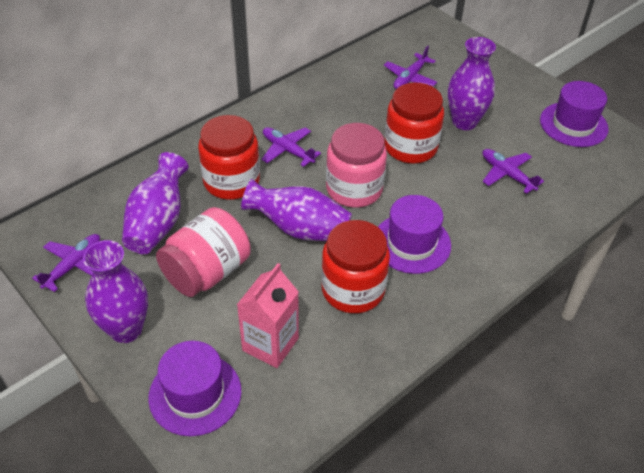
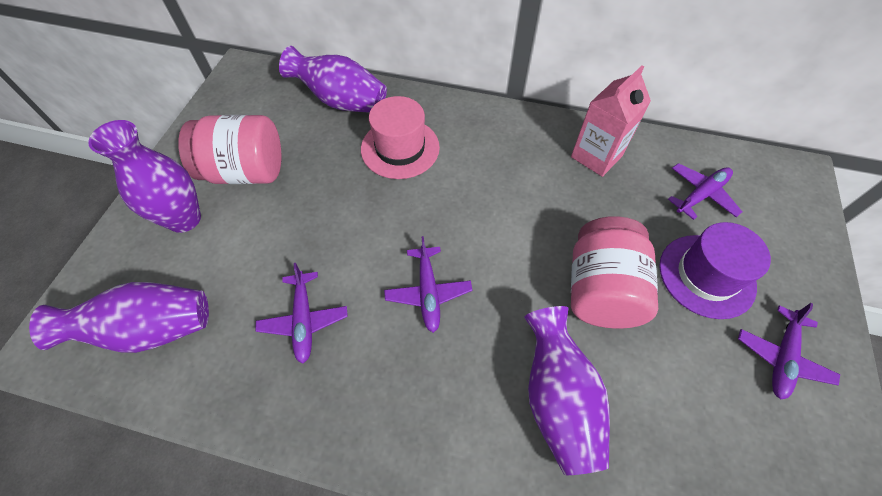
pink hat: none = 0 -> [361,96,440,179] = 1
purple hat: [148,341,241,436] [378,195,451,274] [540,81,609,147] = 3 -> [659,222,771,319] = 1
red jar: [198,115,260,200] [321,220,390,313] [384,82,444,164] = 3 -> none = 0

